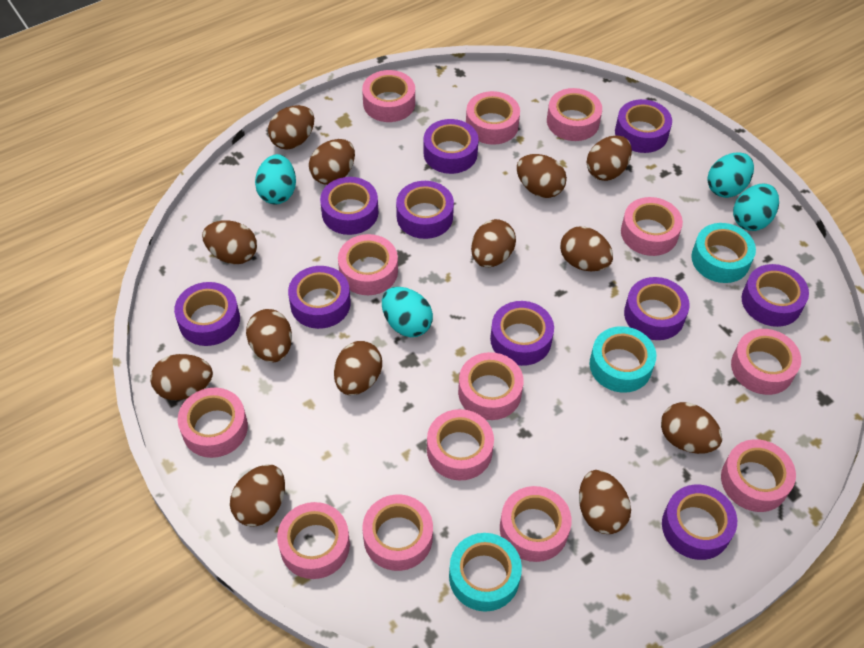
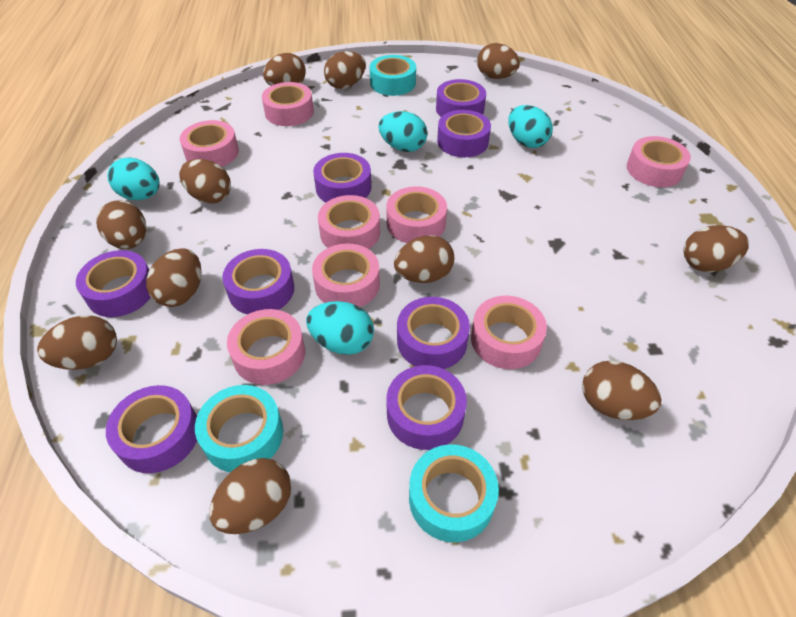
brown egg: [150,354,213,400] [202,220,257,265] [230,465,285,527] [246,309,292,362] [268,105,314,150] [309,139,355,185] [334,341,382,395] [471,219,516,267] [517,154,567,198] [560,226,613,271] [579,470,631,534] [587,136,632,181] [661,402,722,454] = 13 -> [37,315,117,370] [96,201,146,249] [146,248,202,307] [179,159,231,204] [209,458,291,534] [263,53,306,86] [324,51,366,89] [394,235,454,283] [477,43,520,79] [582,360,662,420] [684,225,749,272] = 11
pink tape: [178,388,248,458] [277,502,350,579] [338,234,398,295] [362,70,415,122] [362,495,433,571] [427,409,494,481] [458,352,524,420] [466,91,520,145] [500,486,572,562] [547,88,602,141] [621,197,683,256] [721,439,796,512] [731,329,801,395] = 13 -> [180,120,239,167] [227,309,305,385] [262,82,314,126] [312,244,380,307] [318,195,380,249] [386,186,447,243] [471,296,547,369] [627,136,691,187] = 8
purple tape: [174,282,240,346] [288,266,351,329] [320,177,378,235] [396,181,454,239] [423,119,479,174] [490,301,554,366] [615,99,672,153] [624,277,690,340] [662,485,737,560] [742,264,809,327] = 10 -> [76,250,151,317] [106,385,197,473] [222,249,294,314] [313,153,371,202] [386,365,467,450] [397,297,470,369] [436,79,486,117] [437,110,491,157] = 8

